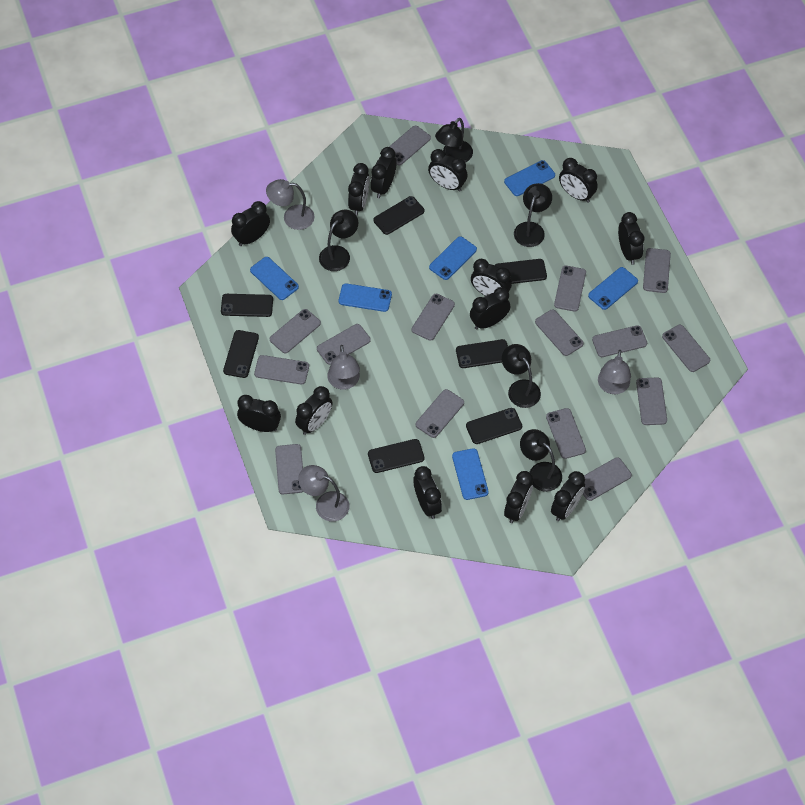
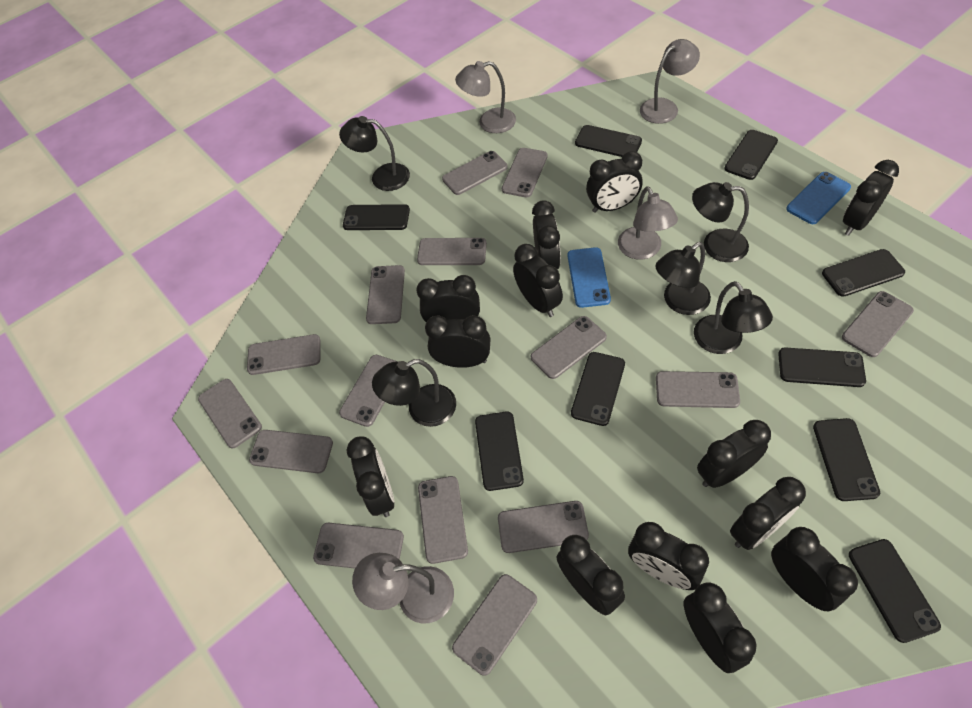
black phone: [221,294,273,317] [223,330,259,378] [368,439,424,473] [373,196,425,235] [456,339,508,368] [466,408,522,444] [495,259,547,284] = 7 -> [343,204,410,230] [475,411,524,491] [571,352,625,426] [575,125,642,157] [724,130,778,180] [778,347,866,387] [813,418,880,501] [822,249,905,297] [849,539,941,643] = 9
blue phone: [250,257,299,300] [339,283,392,312] [429,236,477,280] [452,448,489,500] [504,160,555,196] [588,267,638,310] = 6 -> [567,247,611,308] [786,172,851,224] = 2

